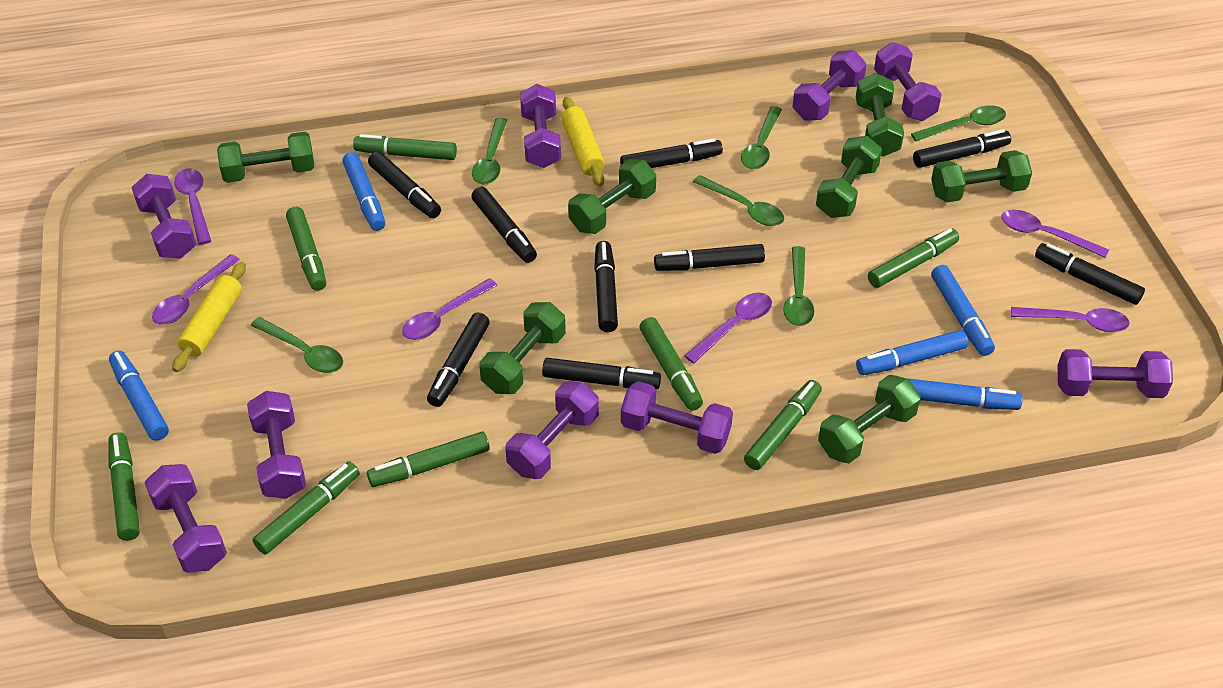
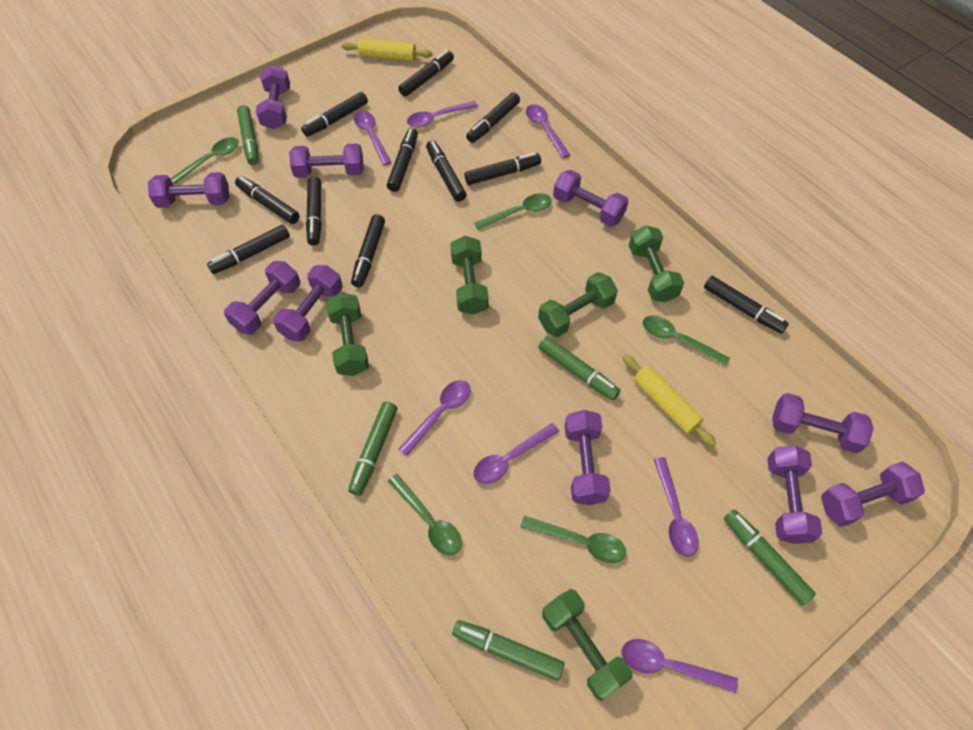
black marker: [368,151,441,218] [427,312,490,407] [471,187,537,263] [542,358,661,390] [594,241,618,332] [620,138,723,168] [654,244,765,271] [913,129,1011,168] [1035,243,1145,305] = 9 -> [207,225,290,274] [235,176,300,224] [301,92,368,137] [306,176,322,246] [351,214,385,287] [387,128,418,192] [398,50,454,97] [426,140,467,202] [465,152,541,185] [466,92,520,143] [704,276,789,334] = 11
blue marker: [109,351,169,441] [342,152,385,231] [856,330,968,375] [906,378,1022,410] [931,265,995,356] = 5 -> none = 0
green dumbbell: [217,132,314,183] [479,302,566,394] [568,159,656,234] [816,136,882,218] [818,375,921,463] [856,73,904,157] [931,150,1032,202] = 7 -> [326,293,369,376] [450,236,489,315] [538,272,618,337] [542,589,632,701] [629,225,684,302] = 5
green marker: [108,432,140,541] [252,461,360,555] [286,207,326,291] [353,134,457,160] [367,432,490,487] [639,317,703,411] [744,380,822,470] [868,228,959,288] = 8 -> [237,105,259,165] [348,401,397,496] [452,620,565,681] [538,336,621,400] [724,509,816,605] = 5
green spoon: [251,317,343,373] [472,118,507,184] [693,175,784,226] [741,106,782,169] [783,246,814,326] [911,105,1006,141] = 6 -> [170,137,239,185] [388,474,462,555] [474,193,552,230] [520,516,626,563] [643,315,730,366] = 5
purple dumbbell: [131,174,196,259] [145,464,227,573] [247,391,306,499] [505,381,599,479] [520,84,561,168] [621,381,733,454] [793,50,867,121] [874,42,942,121] [1057,349,1173,398] = 9 -> [148,172,229,208] [224,261,300,335] [256,65,290,129] [273,265,343,341] [289,143,364,178] [553,170,628,227] [565,410,611,505] [767,445,822,544] [772,393,874,453] [821,462,925,527] = 10
purple spoon: [152,254,240,324] [174,168,211,245] [402,278,497,340] [684,293,772,363] [1001,210,1109,258] [1011,307,1130,332] = 6 -> [354,111,392,166] [399,380,471,456] [407,101,478,128] [474,423,559,484] [526,105,570,158] [622,639,738,693] [654,457,699,557] = 7

